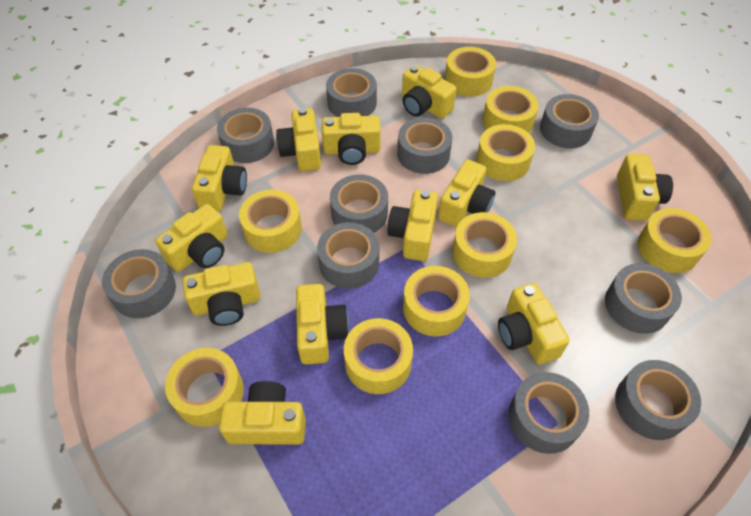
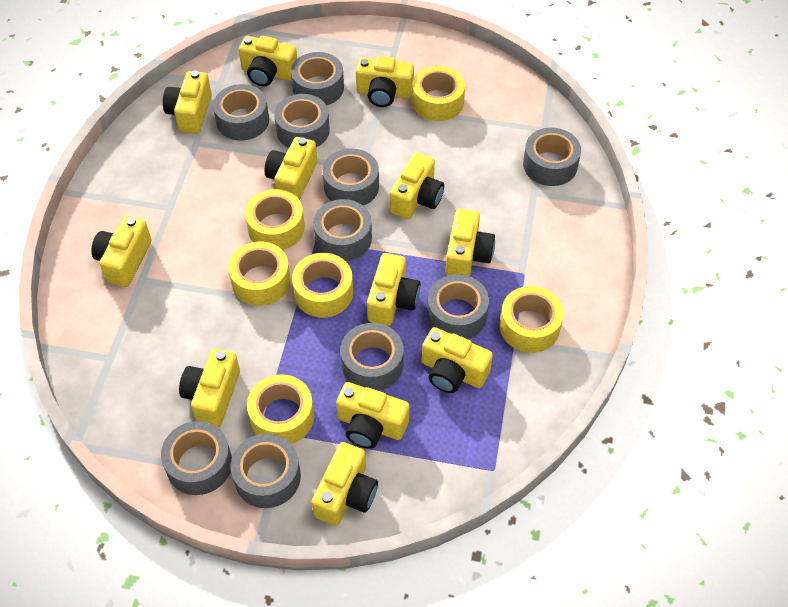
yellow tape: [165,348,244,427] [239,190,302,253] [344,318,413,394] [403,266,470,336] [445,47,496,97] [452,212,517,278] [477,124,535,181] [483,86,539,133] [638,208,711,273] = 9 -> [228,241,291,306] [245,189,305,250] [247,374,314,444] [292,253,353,318] [412,66,465,121] [500,286,564,353] = 6

